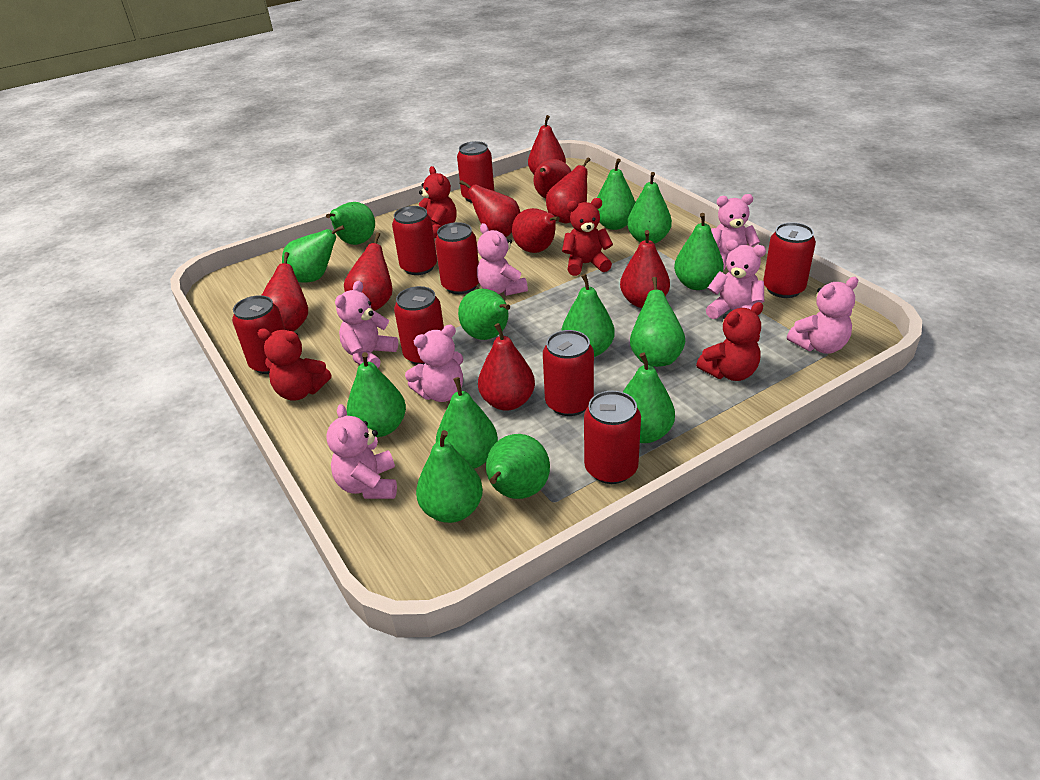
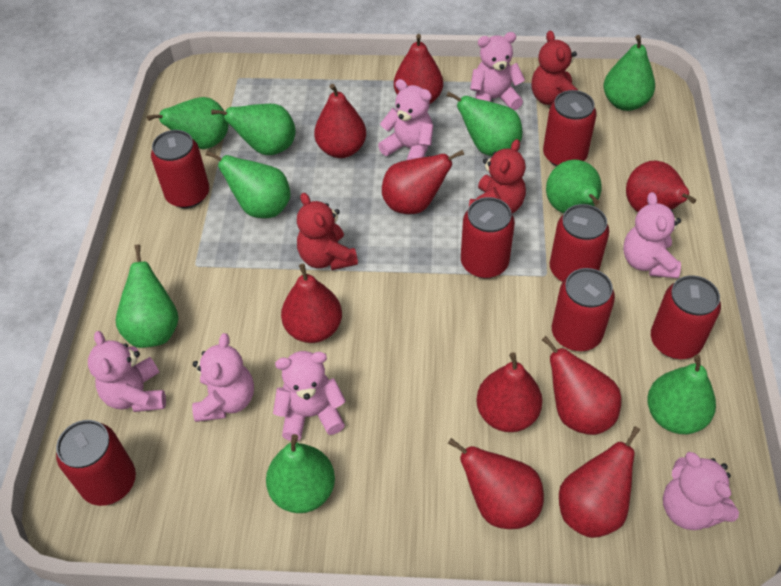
green pear: [282,225,344,283] [326,202,375,245] [347,352,406,437] [416,430,483,523] [436,377,498,469] [458,289,510,340] [486,434,550,499] [561,274,615,357] [597,158,635,230] [623,352,675,443] [627,172,672,244] [630,277,685,367] [674,213,724,290] = 13 -> [116,244,179,348] [147,97,228,149] [206,150,291,218] [211,104,296,155] [266,434,335,513] [446,92,523,156] [546,159,602,213] [604,35,655,111] [647,355,716,434] = 9
red can: [232,295,285,374] [392,206,437,275] [394,286,444,365] [435,222,479,294] [457,141,494,203] [543,330,594,416] [584,391,641,484] [763,222,816,298] = 8 -> [56,420,136,506] [151,130,209,208] [461,197,515,278] [543,90,597,166] [550,204,609,282] [552,268,615,351] [651,275,721,359] = 7
red teddy bear: [258,329,331,401] [419,166,457,238] [562,198,613,276] [696,302,763,381] = 4 -> [297,193,358,270] [469,139,526,213] [531,30,578,105] = 3

